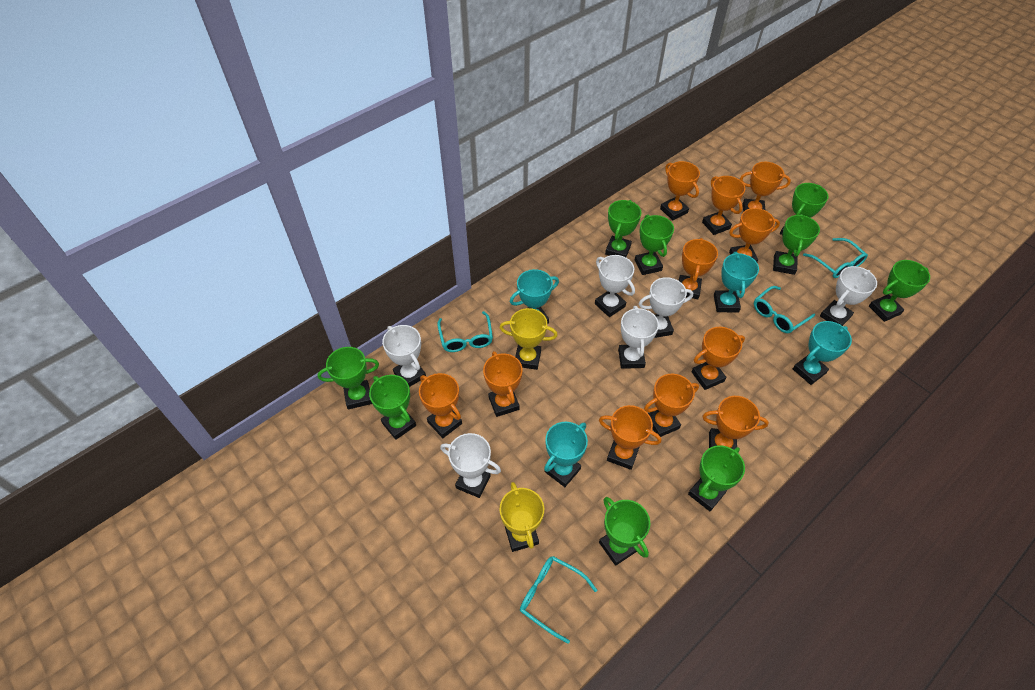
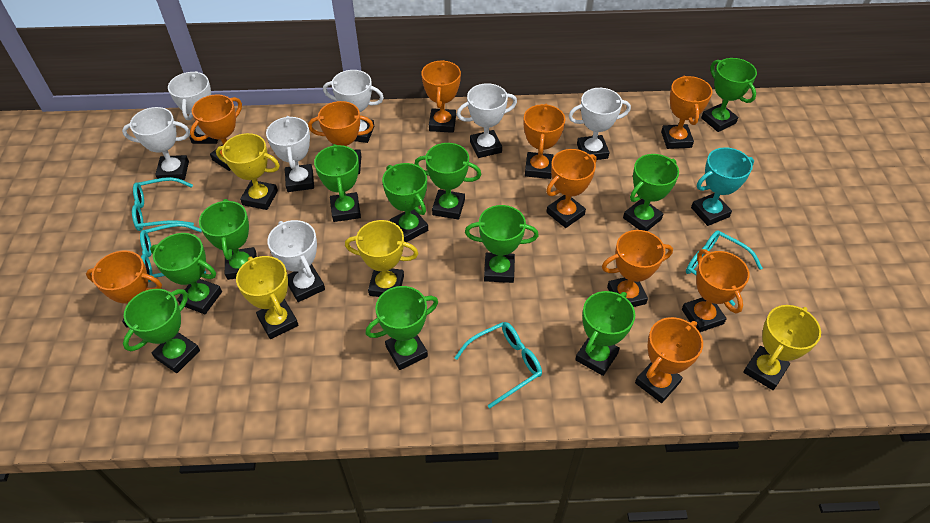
green trophy: [317,347,379,410] [369,375,416,440] [599,497,650,566] [605,200,641,257] [635,215,674,275] [688,445,745,511] [773,214,820,275] [780,183,828,235] [869,260,930,322] = 9 -> [123,289,200,373] [150,233,222,314] [199,199,257,280] [314,144,361,222] [366,286,438,370] [382,163,428,242] [415,143,481,220] [465,205,539,283] [575,291,635,376] [623,154,679,231] [701,58,757,132] = 11
orange trophy: [419,373,462,438] [483,351,523,417] [599,405,661,470] [644,374,699,437] [660,161,700,220] [678,238,718,299] [692,327,745,390] [702,176,745,235] [702,396,769,450] [729,208,780,262] [740,162,791,212] = 11 -> [86,251,162,328] [190,94,242,171] [308,101,374,174] [421,60,461,133] [524,103,565,179] [546,149,597,228] [602,230,673,307] [635,317,703,403] [661,76,713,149] [682,249,750,332] = 10
turquoise trophy: [510,269,559,324] [544,422,588,487] [714,252,759,313] [793,321,852,385] = 4 -> [691,147,754,226] = 1
white trophy: [382,325,426,387] [440,433,501,498] [595,255,635,317] [618,306,659,369] [639,277,693,338] [820,266,877,326] = 6 -> [122,107,190,180] [168,71,218,144] [266,116,314,192] [267,220,325,302] [323,70,384,143] [457,83,517,158] [569,88,631,160] = 7
yellow trophy: [500,308,558,370] [500,482,544,552] = 2 -> [216,133,280,210] [236,256,298,339] [345,220,418,297] [743,305,821,390] = 4

